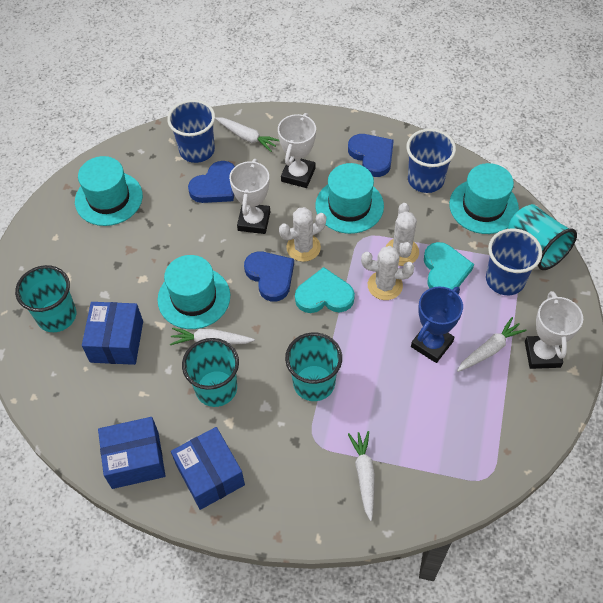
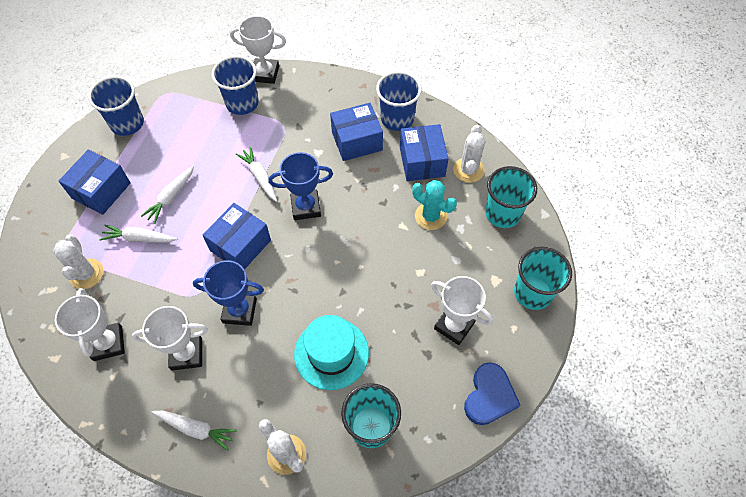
blue box: [82,302,143,365] [98,417,165,489] [171,427,245,510] = 3 -> [59,149,131,215] [202,203,271,270] [330,103,383,161] [400,124,449,181] = 4
blue heart: [188,161,235,203] [244,251,294,301] [348,134,394,177] = 3 -> [464,362,520,425] = 1
blue trophy: [411,287,463,363] = 1 -> [193,260,264,326] [268,152,333,220] = 2
turquoise cactus: none = 0 -> [412,180,457,230] = 1
turquoise cup: [15,265,76,332] [182,338,239,407] [285,332,342,401] [508,204,577,270] = 4 -> [341,383,401,448] [485,166,537,228] [514,247,572,310] = 3
turquoise hat: [75,156,143,226] [157,255,230,329] [315,163,384,234] [449,163,519,234] = 4 -> [294,315,369,390] = 1
turquoise heart: [295,267,355,313] [424,242,474,289] = 2 -> none = 0
white trophy: [229,159,270,234] [278,113,316,188] [525,291,583,369] = 3 -> [55,288,125,361] [132,306,208,370] [230,16,286,84] [431,276,493,345] = 4

